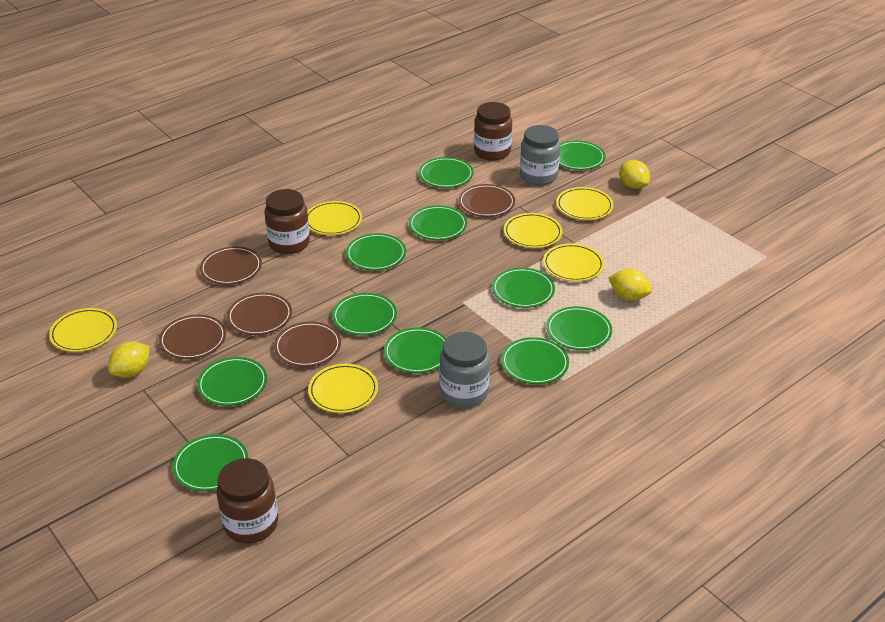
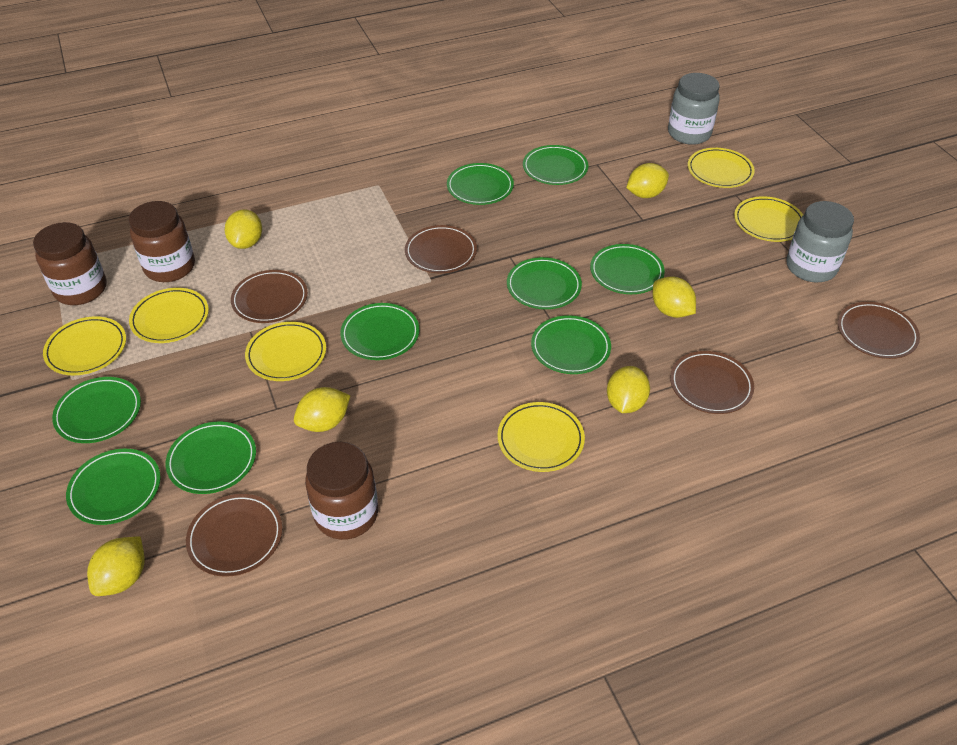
green plate: [172,434,248,491] [197,357,267,406] [332,293,397,335] [346,233,406,270] [384,327,447,373] [409,205,467,240] [419,157,474,188] [492,268,555,308] [501,337,569,384] [546,306,612,350] [559,141,606,170] = 11 -> [52,377,141,443] [66,449,161,525] [166,421,256,494] [340,303,419,360] [447,163,514,205] [507,257,582,309] [523,145,589,185] [531,315,611,374] [590,244,665,294] = 9
yellow lemon: [108,341,150,378] [608,268,652,301] [619,160,650,189] = 3 -> [87,536,145,596] [225,209,262,249] [294,387,351,432] [607,366,650,413] [626,163,669,198] [653,276,696,318] = 6

